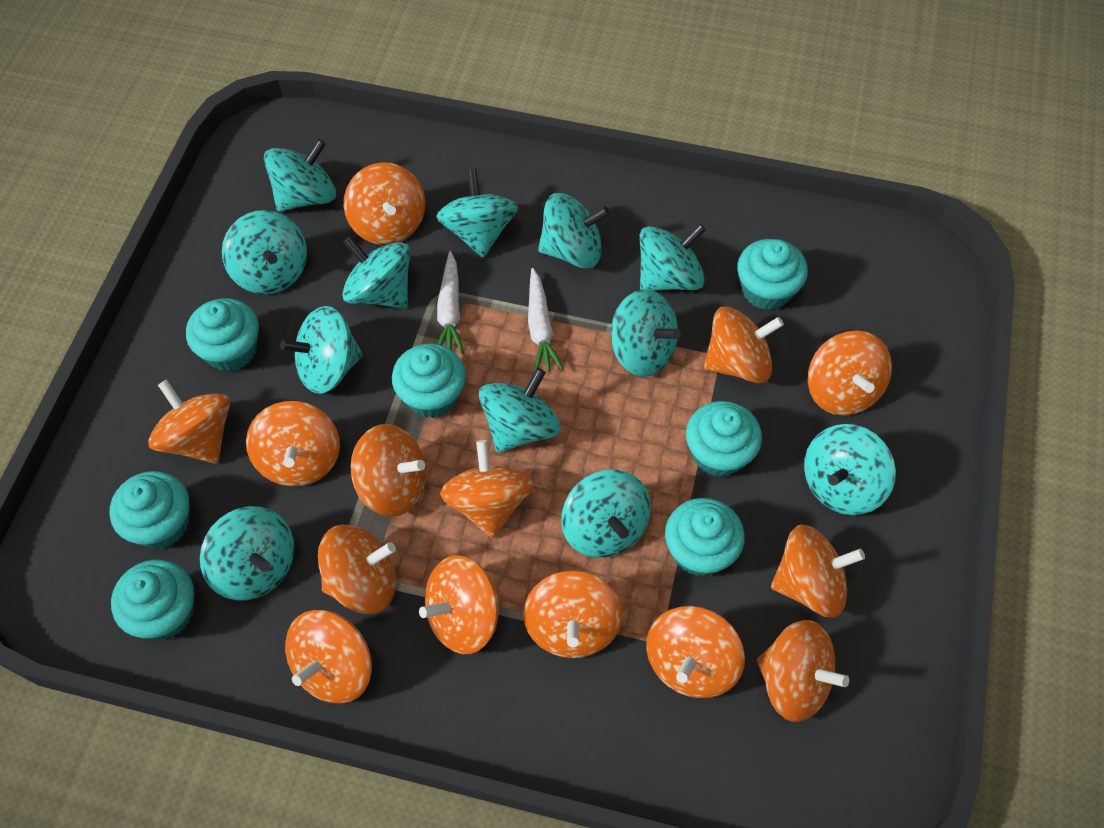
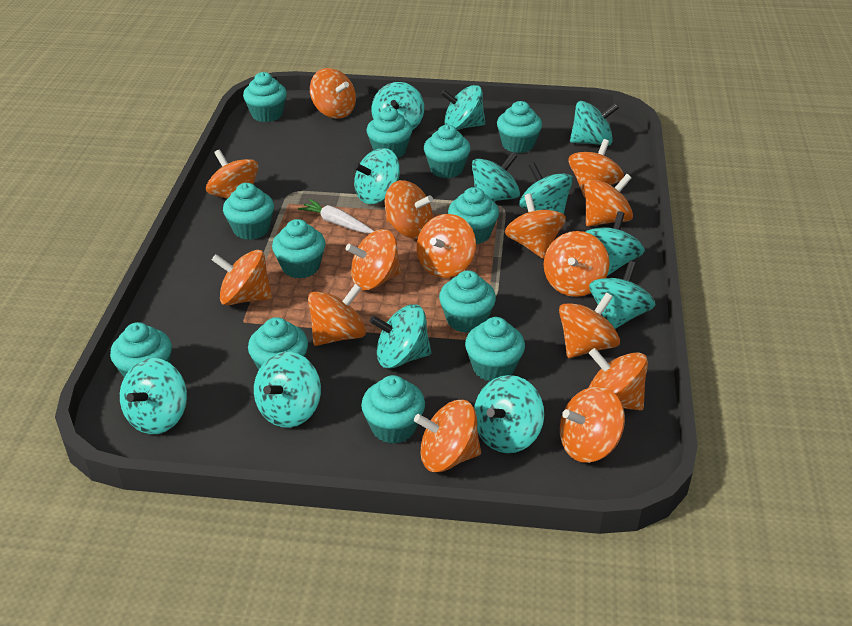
orange spinning top: [148,380,230,464] [246,401,340,486] [285,610,372,704] [318,525,396,614] [344,162,425,245] [351,424,426,517] [419,555,500,654] [440,440,534,538] [523,570,623,658] [646,606,745,698] [704,307,784,383] [757,620,849,722] [771,524,865,618] [808,331,892,416] = 14 -> [206,149,259,199] [212,250,272,305] [308,284,366,346] [310,68,356,119] [346,229,401,290] [385,180,433,238] [414,400,481,472] [416,214,476,278] [505,193,566,259] [544,231,610,297] [559,293,620,358] [560,386,625,463] [568,139,624,197] [584,174,633,226] [589,348,648,410] = 15
turquoise cupcake: [110,471,189,549] [111,560,194,640] [186,298,259,371] [392,344,466,418] [665,498,745,577] [686,401,762,477] [737,239,808,310] = 7 -> [110,322,172,377] [223,183,274,240] [243,72,287,122] [248,317,308,370] [272,219,326,279] [361,375,425,444] [367,107,412,158] [424,125,471,178] [439,270,496,333] [448,187,499,244] [465,317,525,381] [497,101,542,153] = 12
white carrot: [437,251,464,354] [528,268,563,372] = 2 -> [298,199,374,233] = 1

